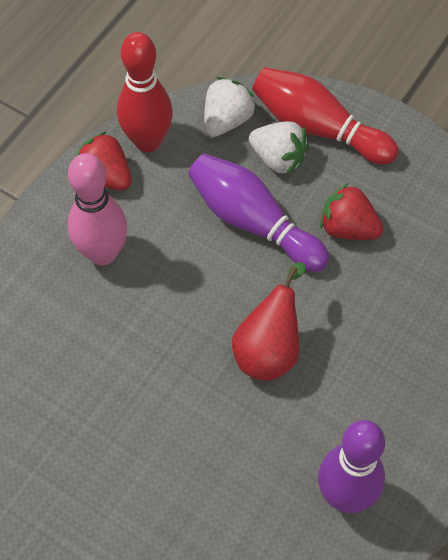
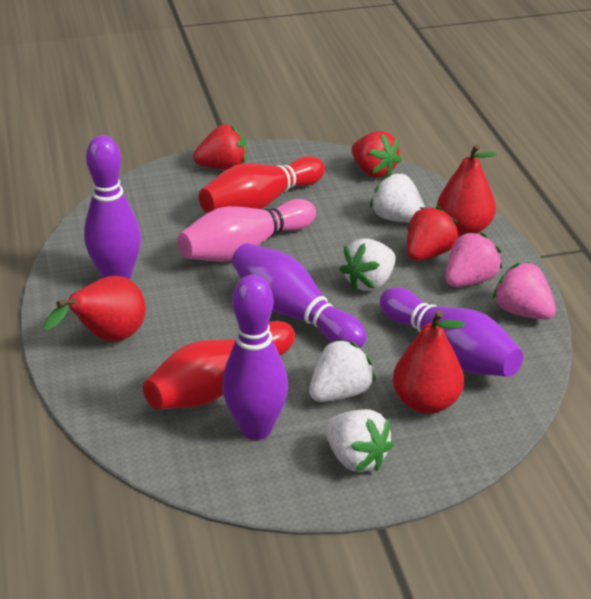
pink strawberry: none = 0 -> [445,232,502,287] [493,262,556,320] = 2
purple bowling pin: [188,154,330,272] [318,420,385,513] = 2 -> [84,135,141,279] [222,275,288,440] [232,243,366,348] [380,287,523,377] = 4
red pear: [232,262,306,381] = 1 -> [43,276,146,342] [393,310,465,414] [437,144,497,236] = 3
red strawberry: [75,131,132,190] [320,183,383,240] = 2 -> [193,125,247,170] [351,131,402,178] [407,206,459,261] = 3
white strawberry: [204,77,257,137] [249,122,309,175] = 2 -> [309,339,376,402] [324,409,394,472] [339,238,396,291] [370,173,425,223] = 4

